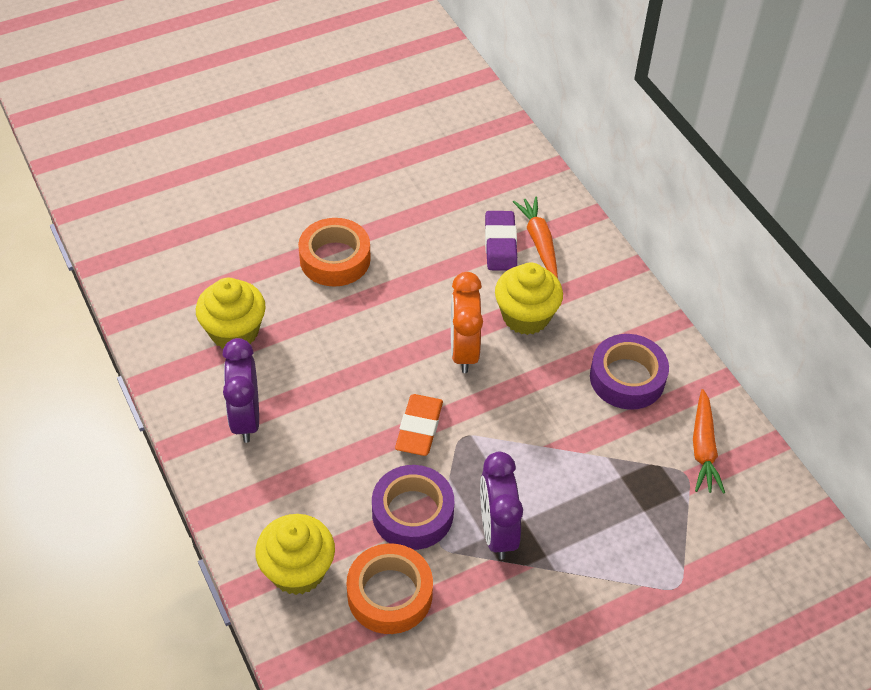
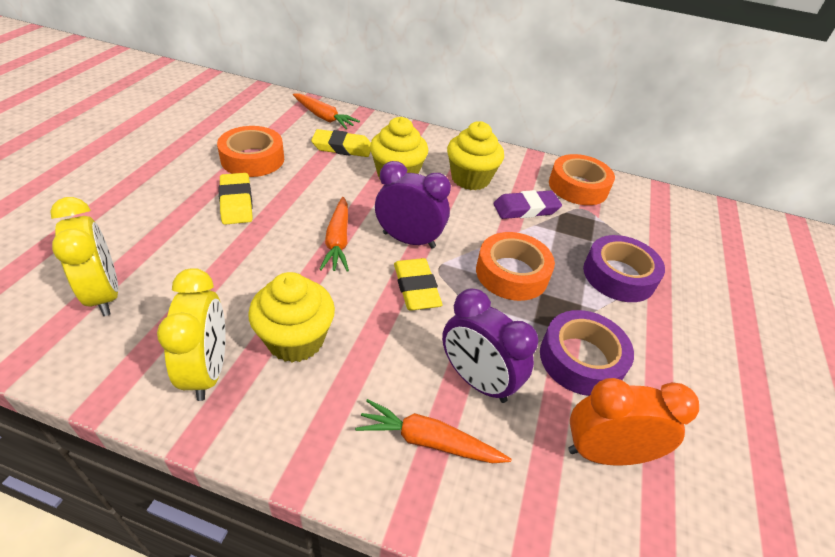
orange carrot: [513,197,558,278] [693,389,725,494] = 2 -> [293,94,360,129] [319,197,349,272] [355,399,511,463] = 3
orange eraser: [395,394,443,456] = 1 -> none = 0
orange tape: [298,218,371,287] [347,543,433,634] = 2 -> [217,126,284,177] [476,232,555,301] [549,154,615,205] = 3
yellow clock: none = 0 -> [50,197,118,316] [157,268,226,401] = 2
yellow eraser: none = 0 -> [219,173,253,225] [311,129,371,157] [394,258,442,311] = 3

